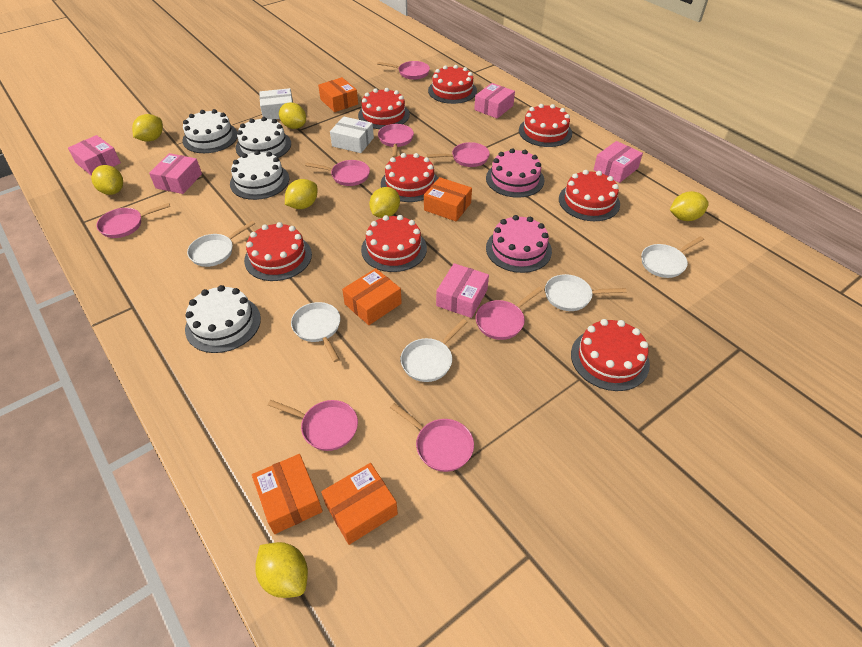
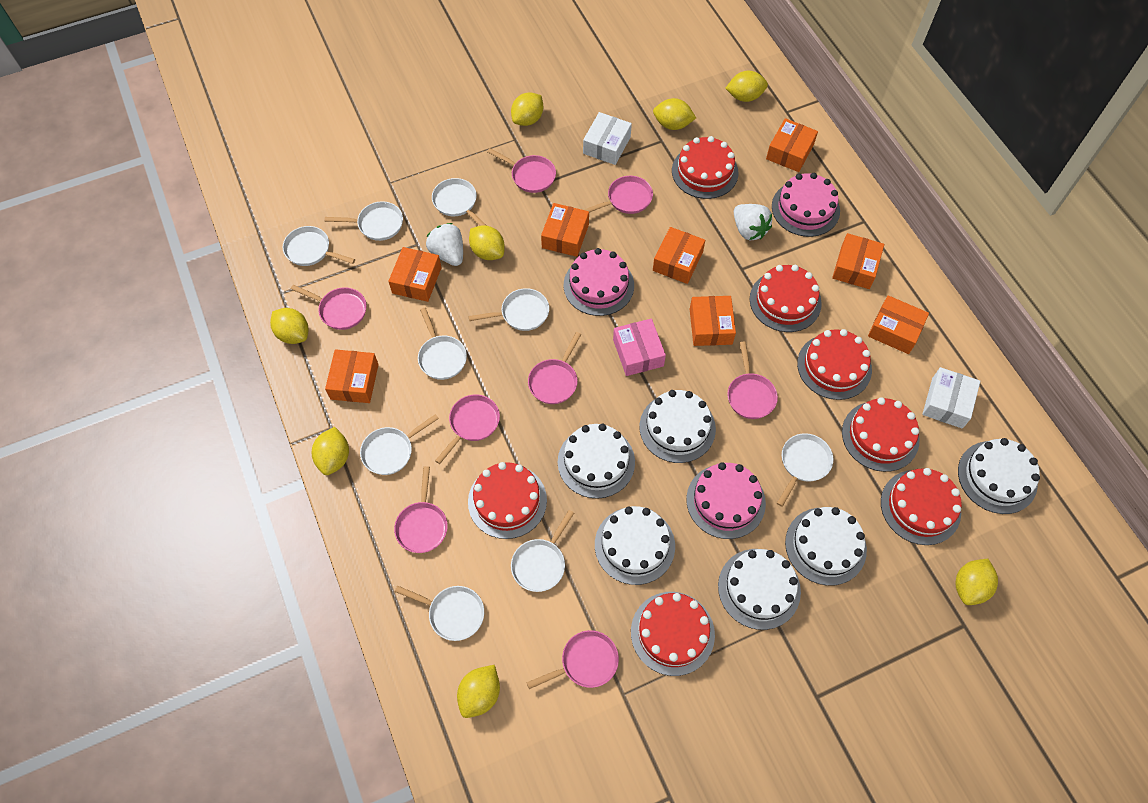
orange box: [252,454,323,534] [318,77,358,112] [321,463,398,545] [342,268,402,325] [424,177,472,221] = 5 -> [325,349,379,403] [388,247,442,302] [541,203,589,257] [653,227,705,284] [690,296,736,346] [766,118,818,172] [832,233,884,289] [868,295,929,354] = 8
pink box: [68,135,121,176] [149,153,202,194] [436,263,489,318] [474,83,515,119] [593,141,643,183] = 5 -> [613,319,666,376] = 1
pink cake: [486,148,544,198] [486,215,552,273] = 2 -> [564,248,634,316] [686,462,766,539] [772,173,840,237] = 3
red cake: [244,222,312,281] [358,88,410,129] [361,215,427,272] [381,153,438,202] [428,65,477,104] [519,104,572,147] [559,170,620,221] [571,319,650,391] = 8 -> [468,462,547,539] [631,592,715,676] [672,136,739,199] [750,265,822,332] [797,329,872,400] [842,397,919,472] [881,468,962,545] = 7
white cake: [182,109,238,153] [185,285,261,353] [230,150,289,200] [236,117,291,158] = 4 -> [558,424,635,499] [595,506,675,585] [640,390,716,463] [718,549,801,630] [785,507,867,586] [958,438,1040,514] = 6
white pan: [187,221,255,267] [291,302,340,362] [401,319,467,382] [545,274,627,311] [641,236,704,278] = 5 -> [283,226,355,266] [325,201,403,241] [360,414,439,475] [395,586,484,641] [418,308,467,380] [432,178,487,226] [468,288,549,331] [511,510,574,592] [777,433,833,507] = 9
white strawberry: none = 0 -> [426,223,463,266] [734,204,772,241] = 2
yellow lemon: [91,165,123,195] [132,114,163,142] [255,542,308,598] [279,103,306,129] [285,179,318,209] [369,187,400,218] [670,191,709,221] = 7 -> [270,308,308,344] [312,427,349,475] [457,665,500,718] [469,225,505,260] [511,92,543,126] [653,98,696,130] [725,71,768,102] [956,559,998,605] = 8

